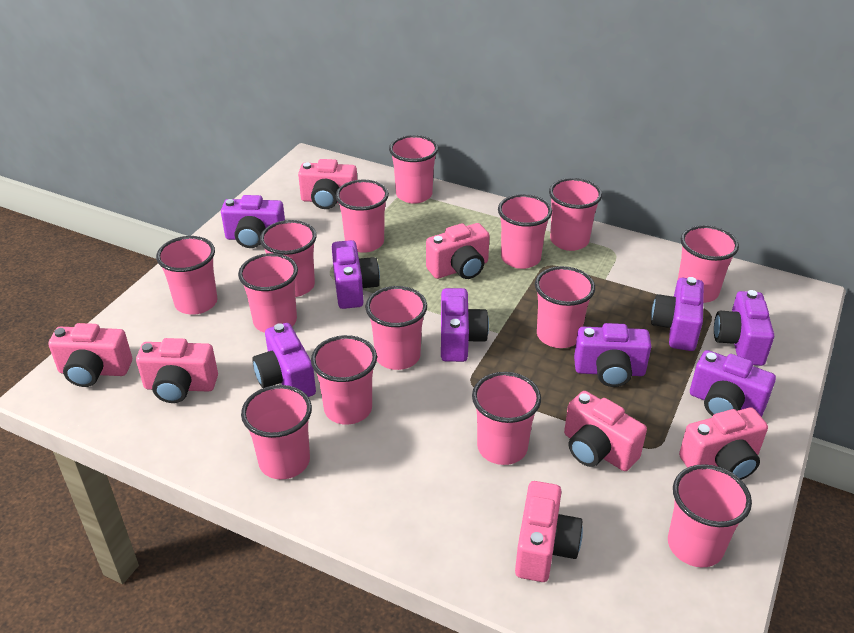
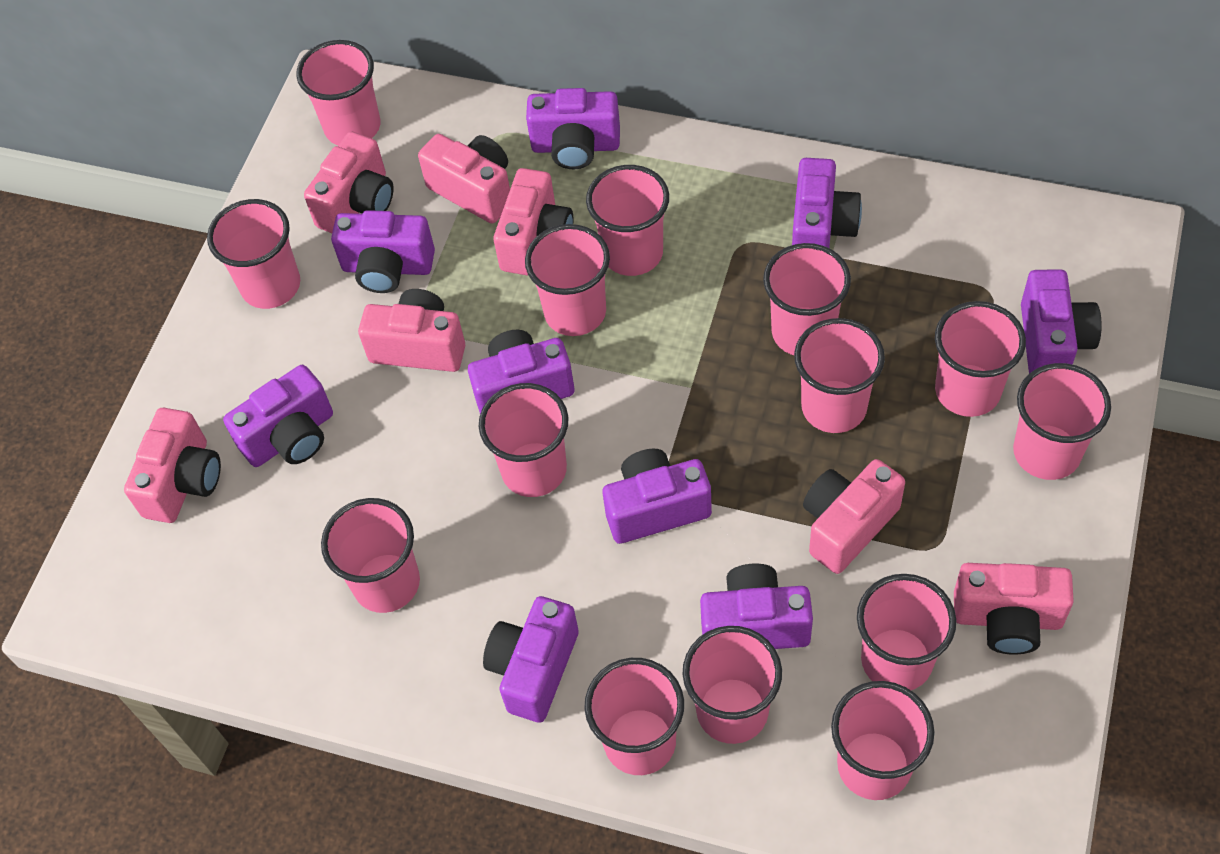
purple camera: [221,195,285,248] [252,323,316,397] [332,240,380,309] [441,288,489,362] [574,323,652,387] [651,277,704,351] [690,350,776,417] [714,290,774,366] = 8 -> [223,365,333,467] [331,210,435,293] [468,330,574,414] [483,596,579,723] [526,88,620,169] [603,448,712,544] [700,564,813,649] [792,158,862,248] [1021,269,1102,373] = 9

